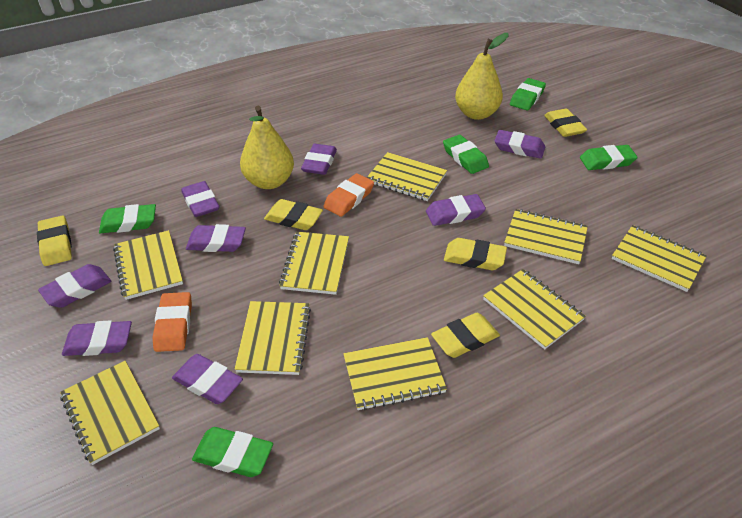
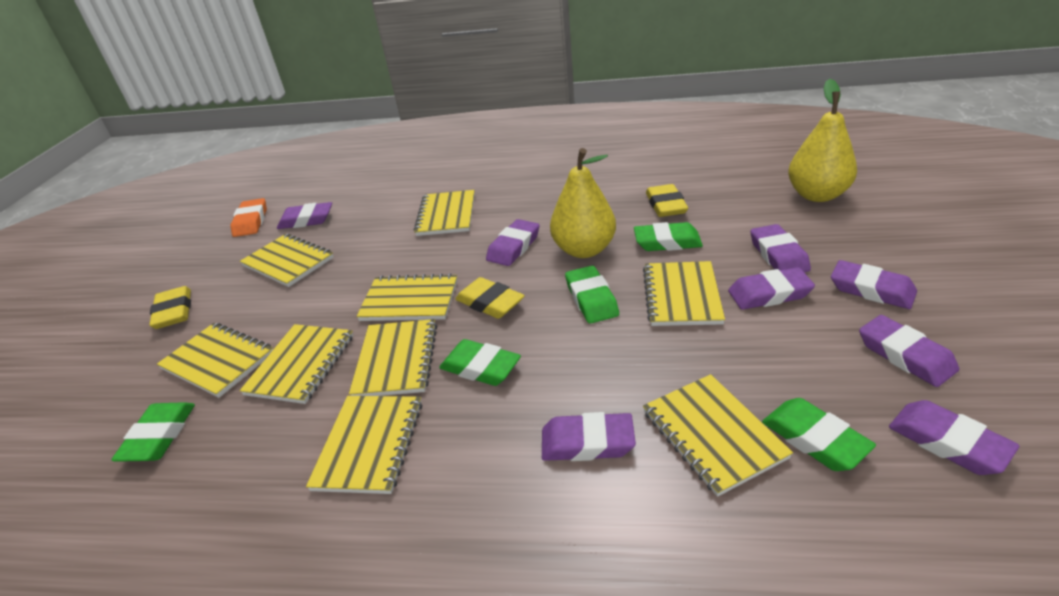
orange eraser: [152,292,192,352] [323,173,374,217] = 2 -> [231,198,267,237] = 1
yellow eraser: [37,216,72,266] [264,199,323,230] [431,313,500,358] [444,238,507,270] [544,109,587,137] = 5 -> [149,286,191,329] [455,277,525,319] [646,184,688,217] = 3

